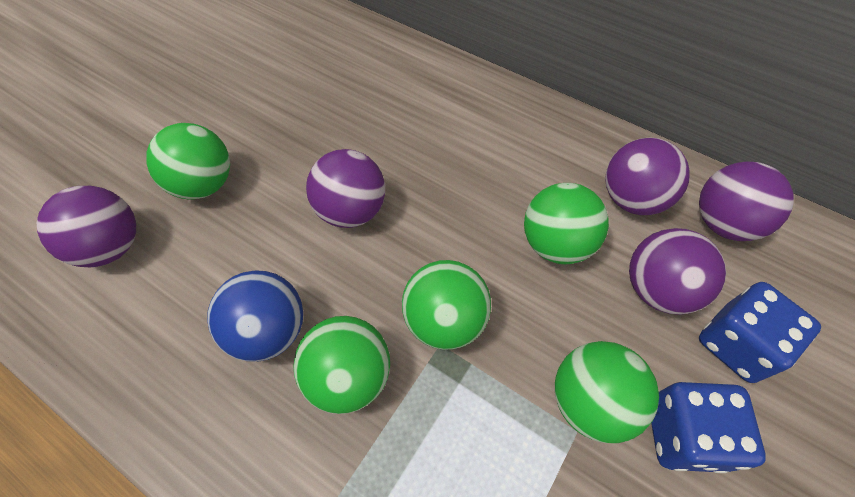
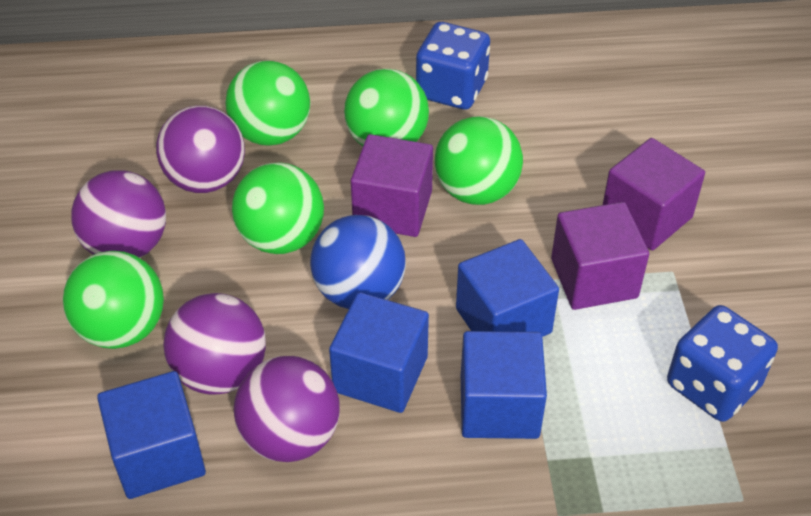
blue cube: none = 0 -> [97,371,206,499] [329,292,429,413] [456,239,559,337] [461,331,547,439] = 4
purple ball: [37,186,136,267] [306,149,385,228] [605,138,690,215] [629,228,726,315] [699,161,794,241] = 5 -> [72,170,166,258] [156,105,245,193] [163,293,266,395] [234,356,340,462] = 4
purple cube: none = 0 -> [351,134,433,237] [551,202,649,310] [603,138,705,251] = 3

